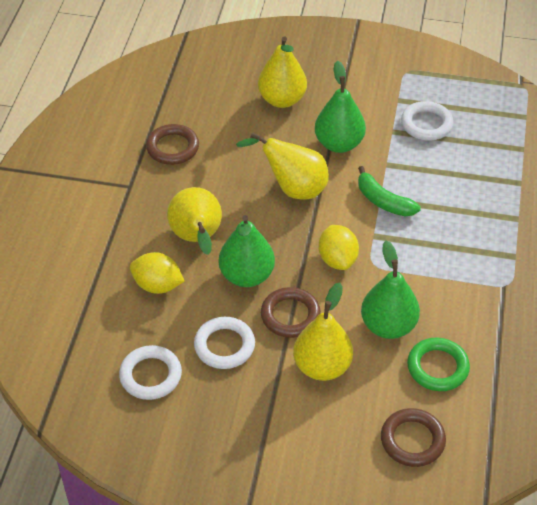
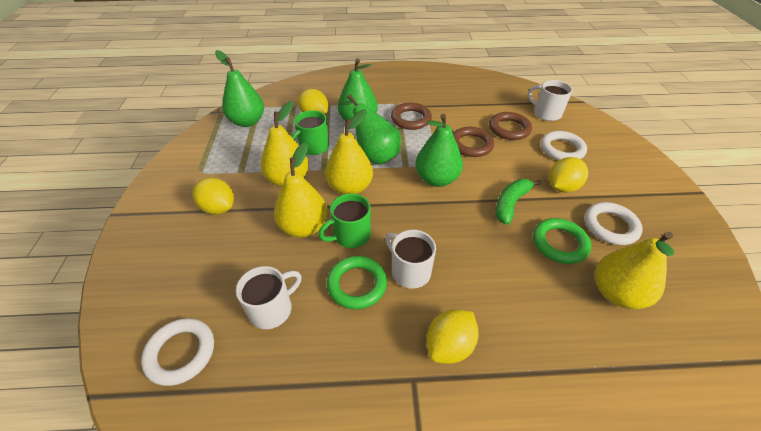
green mug: none = 0 -> [291,110,329,155] [318,194,371,248] = 2
green pear: [219,215,275,287] [315,61,366,153] [361,240,420,339] = 3 -> [215,50,264,127] [338,58,378,121] [339,94,401,165] [415,114,463,187] = 4
green ring: [407,338,470,391] = 1 -> [327,256,387,309] [533,218,591,264] = 2
white mug: none = 0 -> [236,266,302,329] [385,230,436,289] [528,80,573,121] = 3
yellow lemon: [130,252,184,294] [319,225,359,270] = 2 -> [192,177,234,215] [298,89,329,114] [427,309,479,364] [549,157,588,193] = 4

